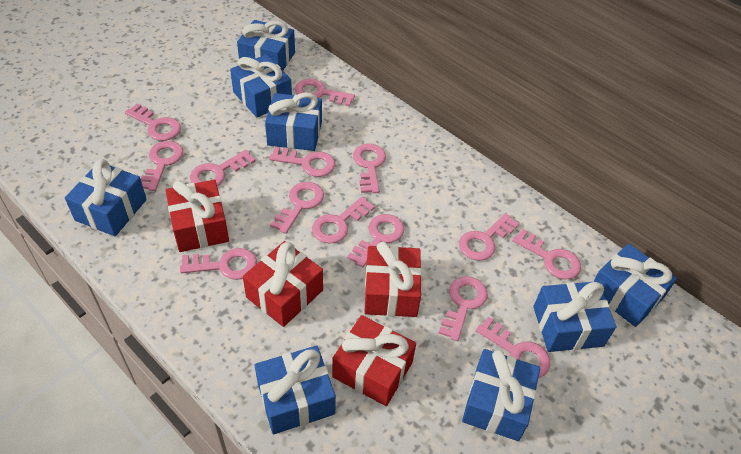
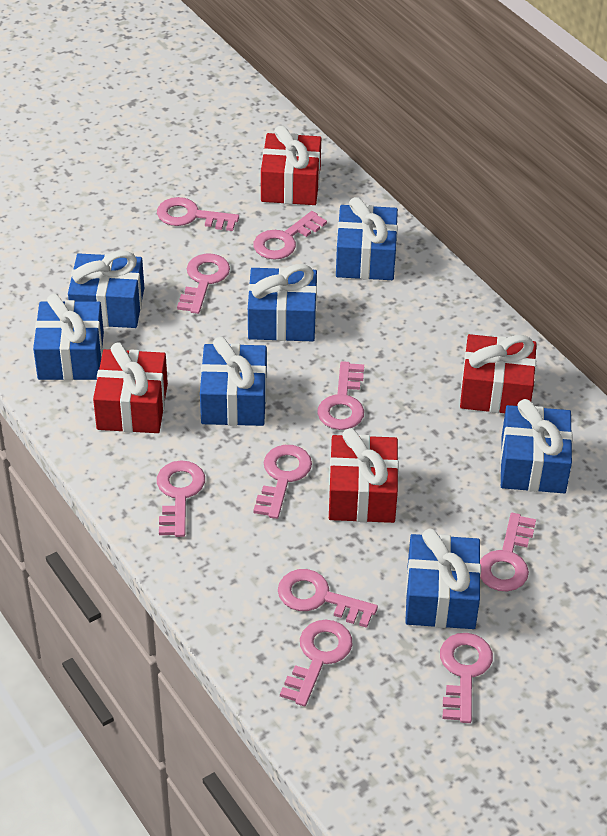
blue gift: [65,159,147,236] [230,55,292,117] [237,20,295,70] [255,346,336,434] [265,92,322,151] [462,349,540,441] [533,281,616,352] [593,244,677,327] = 8 -> [33,294,104,380] [68,251,144,328] [200,337,267,426] [248,264,317,341] [336,197,398,280] [405,529,481,629] [500,399,573,493] = 7
pink key: [125,103,181,141] [141,141,184,191] [180,248,257,280] [190,150,256,186] [269,146,335,177] [270,182,324,234] [295,79,355,106] [312,196,375,244] [347,214,405,267] [353,143,386,193] [438,276,488,341] [459,213,519,261] [476,317,551,378] [512,229,581,279] = 14 -> [157,197,239,231] [157,460,205,537] [177,254,230,314] [253,211,327,260] [253,445,312,519] [278,569,378,628] [280,620,352,706] [317,361,364,430] [440,633,493,723] [480,513,536,591] = 10

